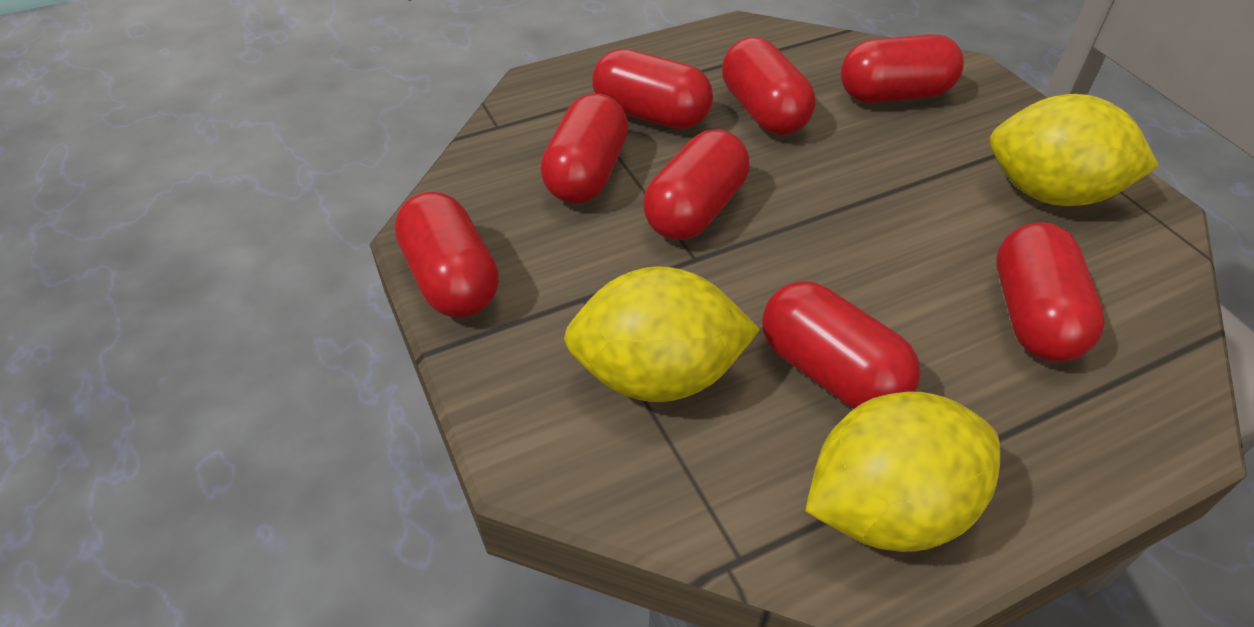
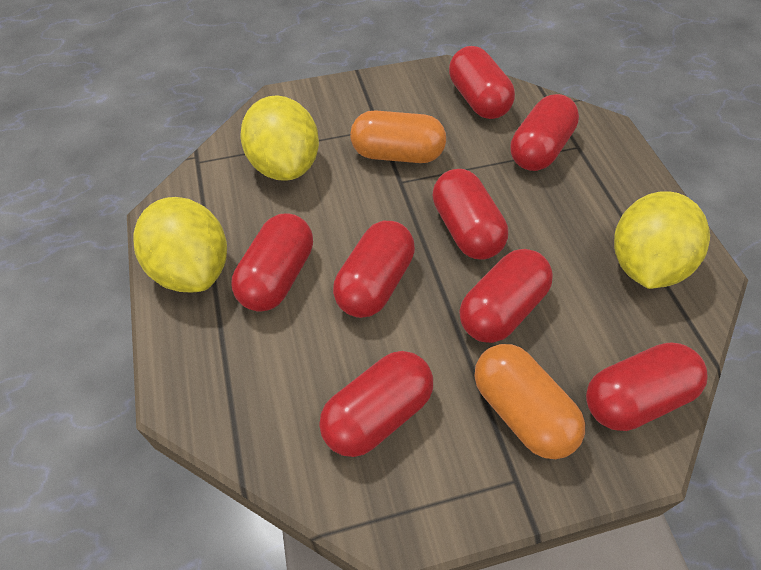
orange capsule: none = 0 -> [350,110,446,163] [475,344,585,459] = 2

